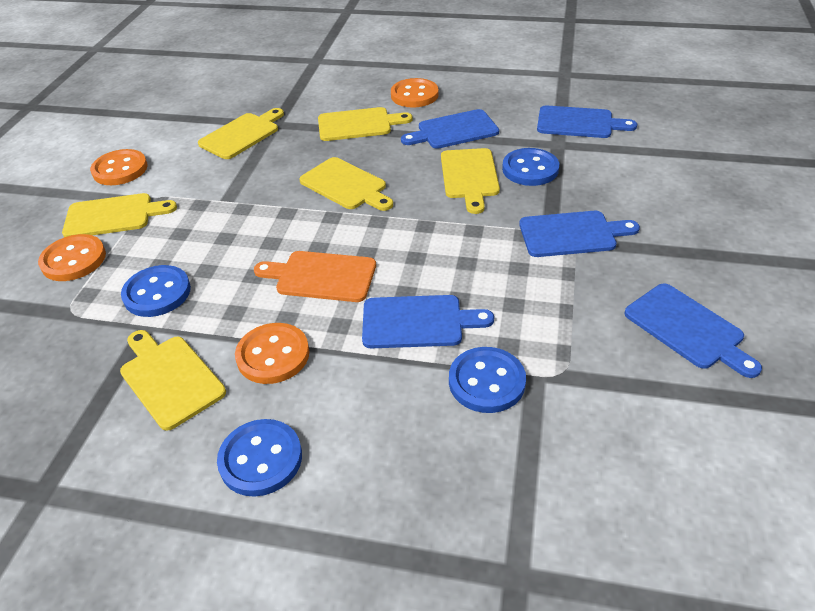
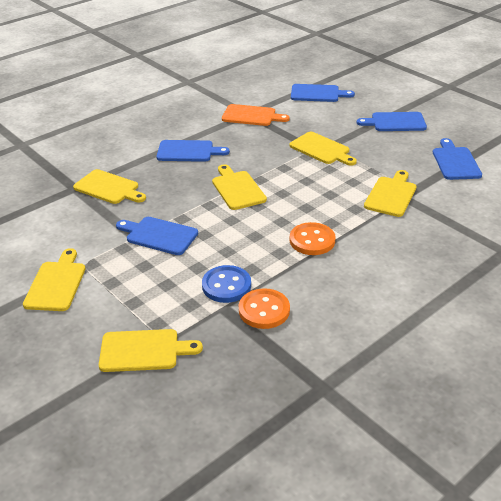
blue button: [121,265,191,317] [217,419,302,497] [449,347,526,413] [502,148,559,186] = 4 -> [202,265,251,303] = 1
orange button: [38,234,106,281] [90,149,148,185] [235,323,310,384] [391,78,439,108] = 4 -> [239,288,290,329] [290,222,335,255] = 2

